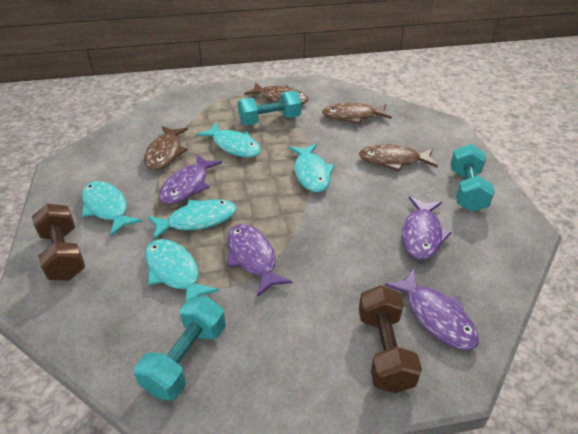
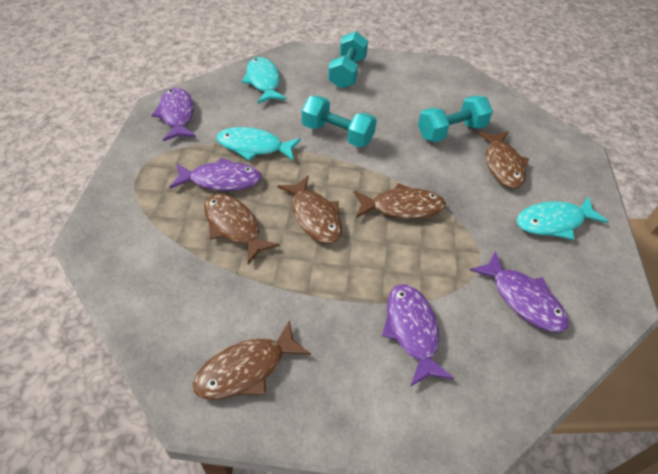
brown dumbbell: [32,204,85,281] [359,285,422,393] = 2 -> none = 0
brown fish: [144,126,188,170] [244,83,309,104] [322,102,392,124] [359,144,437,171] = 4 -> [193,320,311,400] [204,194,280,264] [277,176,342,244] [354,183,446,219] [478,131,529,189] = 5
turquoise fish: [82,181,143,236] [145,239,219,302] [148,199,237,240] [196,123,261,158] [289,144,335,192] = 5 -> [217,127,301,161] [242,57,287,104] [516,196,609,240] = 3

